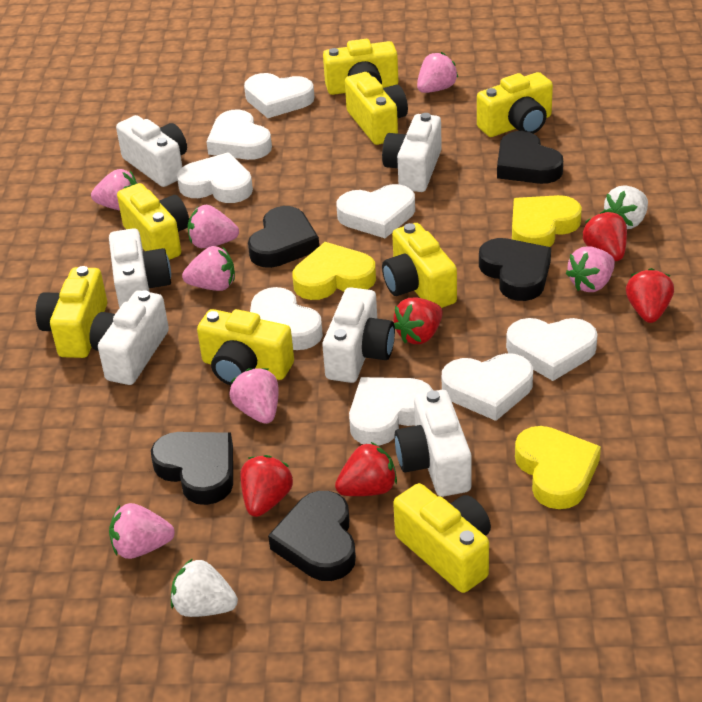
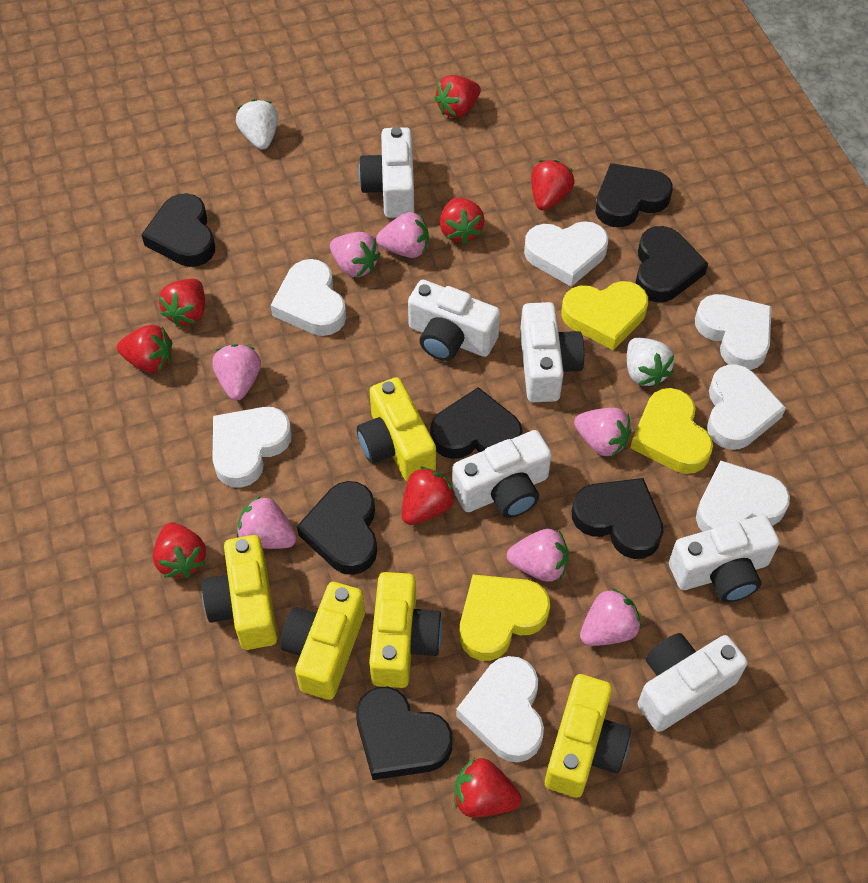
black heart: [151,432,233,505] [248,206,319,268] [268,491,356,581] [479,238,551,301] [497,131,563,184] = 5 -> [141,193,215,267] [297,481,377,575] [356,687,452,780] [430,387,523,459] [572,478,664,559] [596,163,673,227] [635,226,708,302] = 7
red strawberry: [240,455,293,517] [335,442,397,496] [394,297,443,344] [582,211,627,261] [626,268,674,323] = 5 -> [117,325,172,373] [153,522,206,578] [159,279,205,327] [402,467,456,525] [434,75,481,118] [440,197,485,244] [454,758,521,817] [531,160,575,211] = 8
white heart: [177,152,253,203] [206,109,272,160] [244,73,314,118] [250,287,323,350] [337,184,415,238] [349,377,433,446] [442,353,533,421] [506,318,598,381] = 8 -> [212,407,292,488] [271,259,346,336] [456,656,544,762] [524,221,609,287] [695,294,772,370] [696,461,790,532] [707,364,786,450] = 7
yellow camera: [36,266,107,358] [117,183,189,260] [197,309,294,385] [323,39,398,95] [345,72,408,145] [382,223,457,308] [393,483,491,593] [477,72,553,137] = 8 -> [202,535,277,650] [280,582,365,700] [357,377,436,481] [369,572,442,688] [545,674,631,798] = 5

